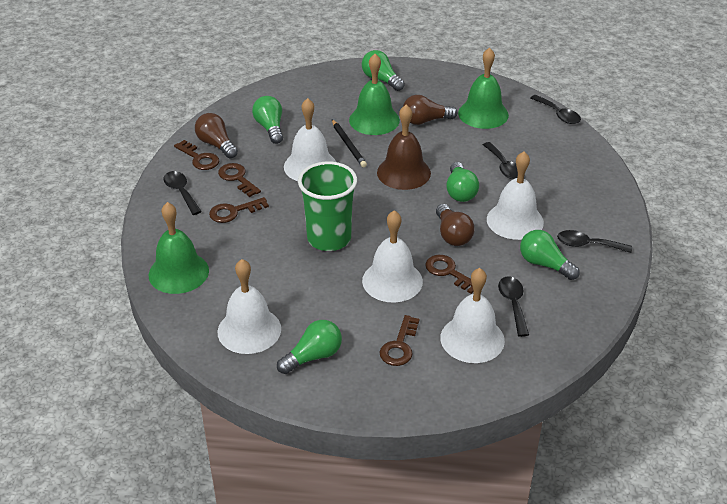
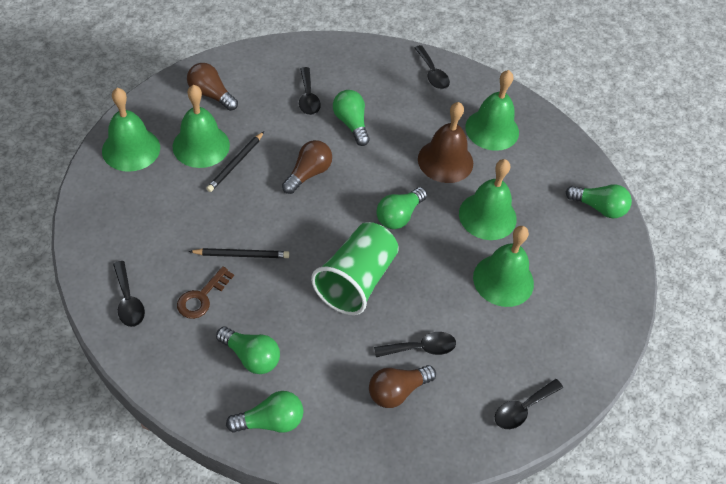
black pencil: [332,120,367,168] = 1 -> [189,248,290,258] [206,132,264,192] = 2
brown key: [174,140,219,170] [209,197,269,223] [218,163,261,197] [380,315,420,366] [425,255,474,294] = 5 -> [177,266,234,319] = 1
green bell: [149,202,209,294] [349,54,400,135] [458,47,509,129] = 3 -> [102,88,160,172] [173,85,230,168] [459,159,517,240] [465,70,519,151] [473,226,534,307] = 5
white bell: [218,259,281,354] [284,98,336,181] [362,210,423,303] [440,268,505,363] [487,151,544,240] = 5 -> none = 0

